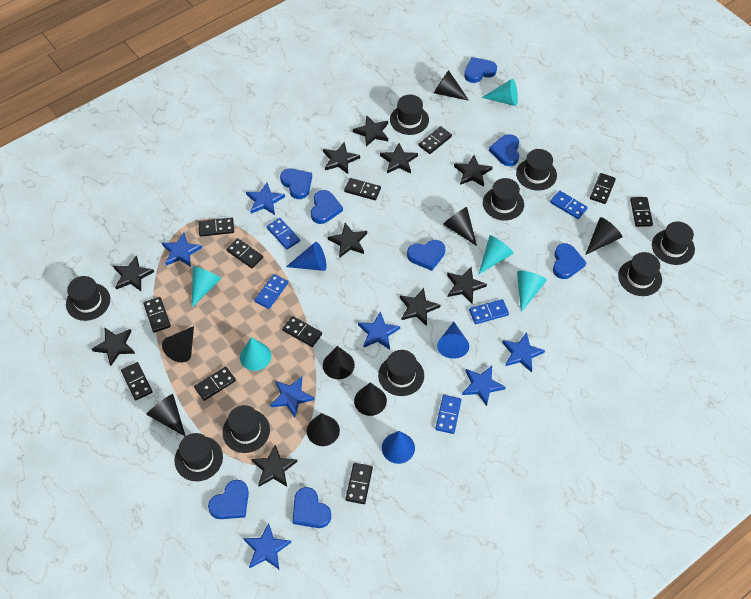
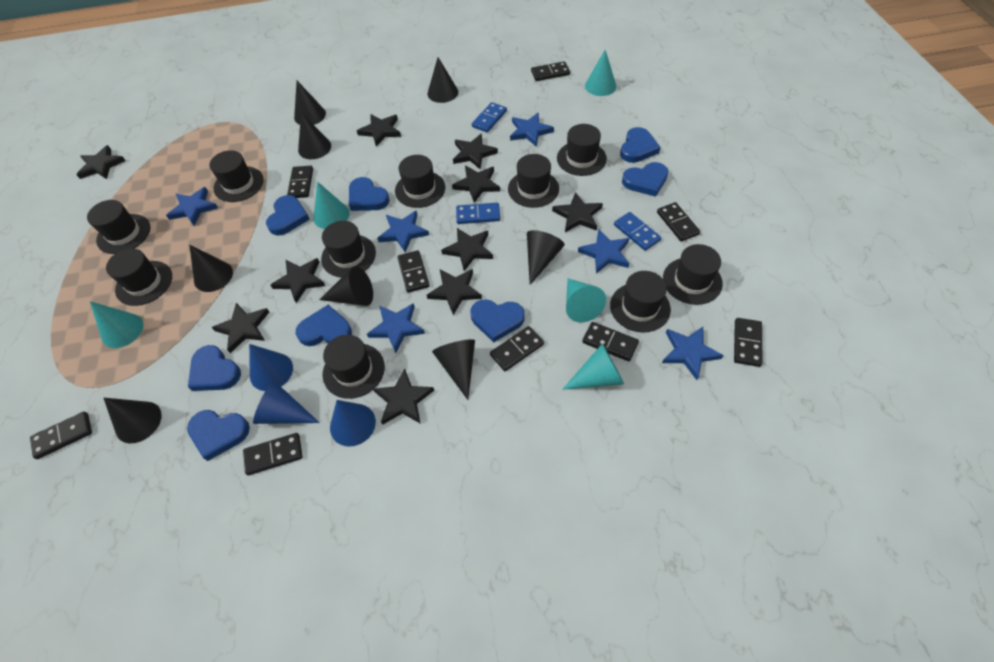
black domino: [121,362,153,400] [143,297,171,333] [194,366,236,401] [198,217,234,237] [226,238,263,268] [282,316,322,347] [344,178,381,200] [346,463,373,504] [419,126,452,154] [590,173,616,204] [630,197,653,227] = 11 -> [30,412,92,459] [243,433,303,475] [287,166,313,198] [397,250,430,293] [490,326,544,371] [531,61,570,81] [582,322,639,361] [657,202,700,241] [734,318,763,367] = 9
black hat: [66,276,110,321] [174,433,223,481] [222,405,270,453] [378,350,424,396] [390,95,429,135] [483,178,524,221] [516,149,557,191] [618,252,662,296] [652,221,695,265] = 9 -> [87,200,150,254] [106,248,172,306] [209,150,264,202] [321,221,376,277] [323,335,385,399] [395,155,445,208] [508,154,559,208] [557,124,607,176] [610,271,671,333] [663,244,723,305] = 10
blue domino: [254,274,288,309] [267,218,300,250] [435,395,462,434] [469,299,509,324] [550,190,588,219] = 5 -> [456,203,500,224] [472,102,507,132] [614,212,661,251] = 3
blue star: [162,233,202,267] [243,523,291,569] [246,183,285,215] [270,377,315,417] [358,311,400,350] [462,366,506,406] [502,333,545,372] = 7 -> [166,187,218,226] [367,303,425,353] [377,211,429,252] [510,112,554,147] [578,229,629,274] [662,327,724,380] = 6

